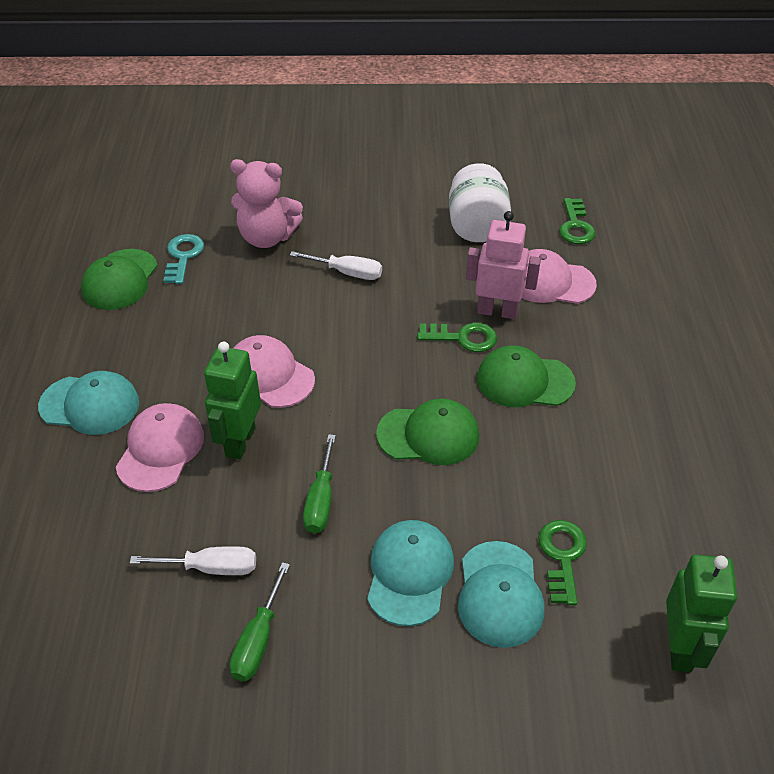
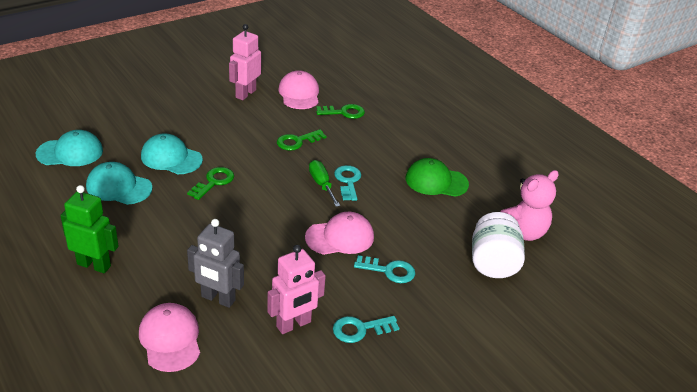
green cap: [81,249,158,310] [376,398,479,465] [477,345,576,407] = 3 -> [406,158,469,197] = 1
green robot: [204,342,261,460] [666,554,737,673] = 2 -> [60,185,119,273] = 1
green screwdriver: [229,562,290,681] [303,434,336,533] = 2 -> [309,160,340,207] = 1
grey robot: none = 0 -> [187,219,244,308] = 1
pink robot: [466,211,541,319] = 1 -> [229,24,261,100] [267,245,326,334] = 2
turquoise key: [163,234,204,284] = 1 -> [333,316,399,343] [334,165,361,201] [354,255,415,283] = 3
white screwdriver: [130,546,256,575] [290,251,382,280] = 2 -> none = 0

